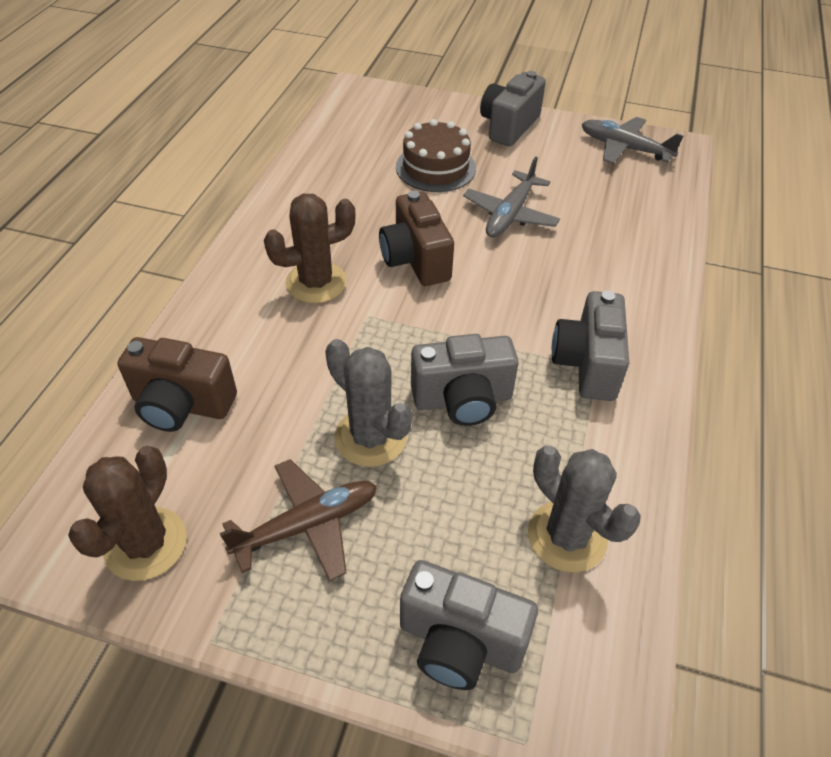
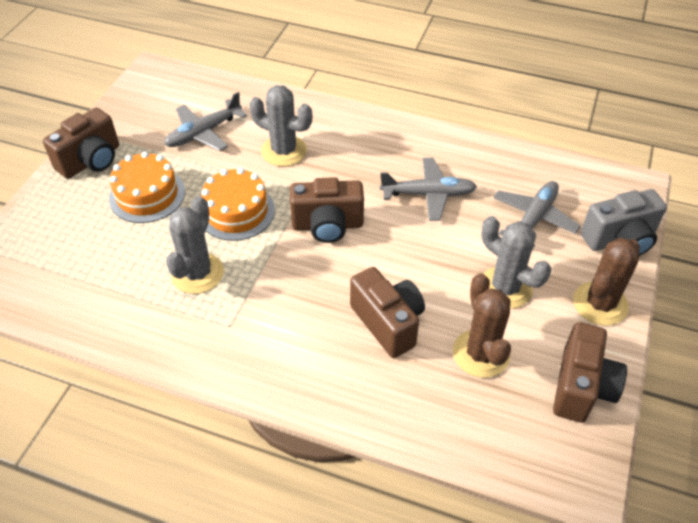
brown cake: [396,119,476,192] = 1 -> none = 0
brown camera: [118,337,237,432] [379,191,454,286] = 2 -> [43,108,119,179] [290,177,364,243] [350,267,425,358] [553,322,627,423] = 4
brown plane: [220,459,377,581] = 1 -> none = 0
grey cactus: [325,339,412,467] [528,446,641,572] = 2 -> [166,196,224,294] [249,85,312,166] [481,216,551,309] = 3
grey camera: [400,560,538,690] [411,334,519,426] [480,71,546,146] [552,291,629,401] = 4 -> [581,189,667,256] = 1
grey plane: [463,156,560,238] [582,117,683,164] = 2 -> [164,92,247,151] [380,158,477,221] [493,181,580,248] = 3
orange cake: none = 0 -> [109,151,185,223] [201,168,275,241] = 2

